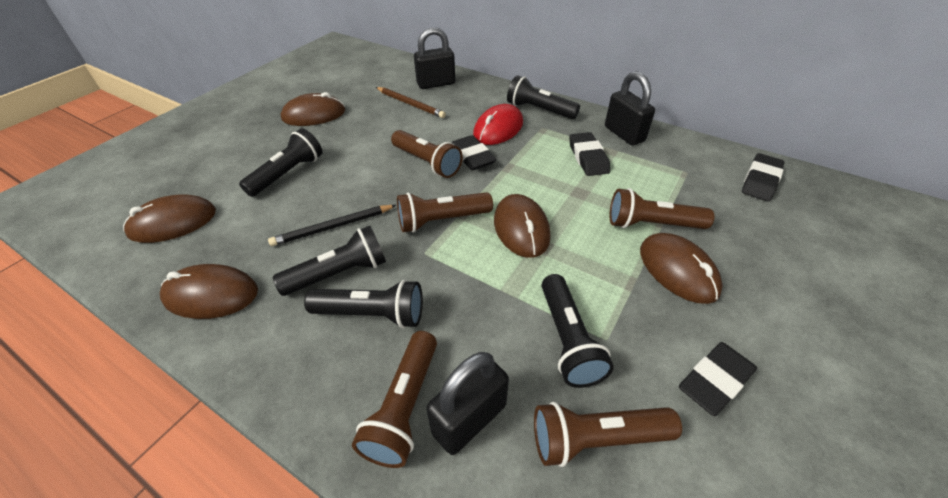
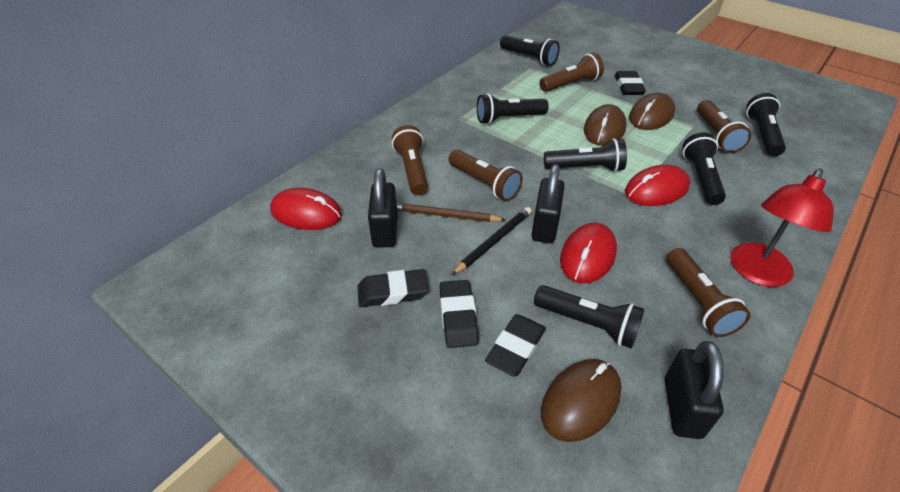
black flashlight: [239,128,323,197] [273,226,386,296] [304,280,423,328] [507,75,580,119] [542,274,614,388] = 5 -> [477,93,549,124] [500,35,560,66] [534,285,644,348] [544,138,627,172] [683,132,726,205] [746,93,786,156] = 6
brown mouse: [123,194,216,243] [160,264,258,319] [281,92,345,126] [494,194,551,258] [640,233,723,304] = 5 -> [541,359,621,442] [584,104,627,146] [629,93,675,130] = 3
red lamp: none = 0 -> [730,168,834,287] = 1
red mouse: [473,104,523,145] = 1 -> [270,188,342,230] [560,223,617,283] [625,165,690,206] = 3

